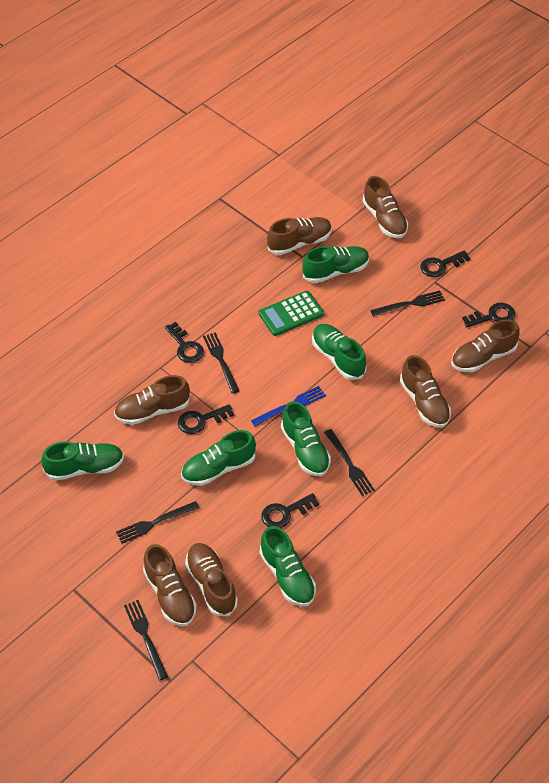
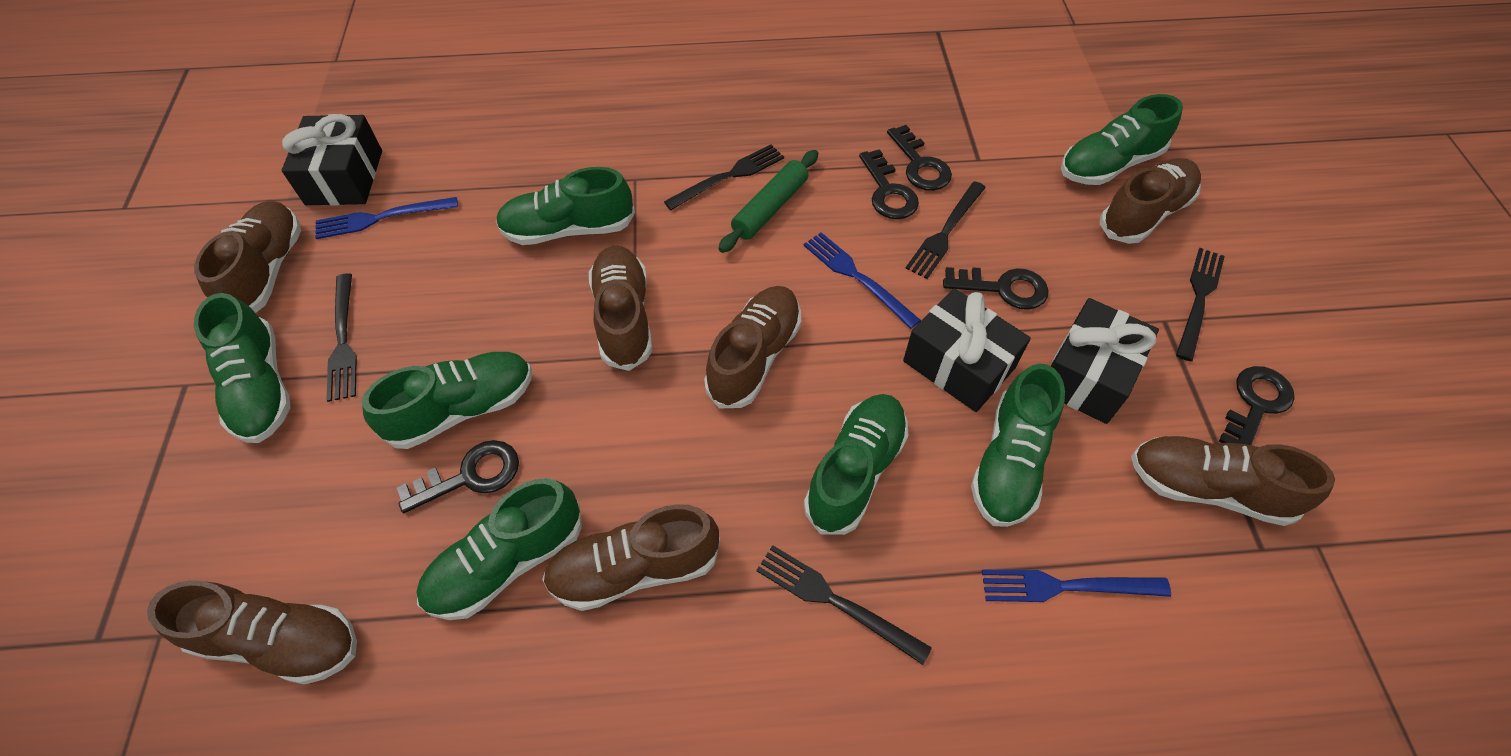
black gift: none = 0 -> [282,114,382,206] [903,288,1031,412] [1051,298,1159,424] = 3
blue fork: [251,386,326,426] = 1 -> [315,197,458,239] [803,232,921,329] [982,569,1171,602] = 3
green calculator: [259,291,324,336] = 1 -> none = 0
green rolling pin: none = 0 -> [718,150,818,253] = 1
green shoe: [41,441,124,481] [181,430,256,486] [260,526,316,606] [281,401,331,476] [302,246,369,283] [312,324,366,380] = 6 -> [194,293,291,443] [362,352,532,449] [416,478,582,620] [496,167,635,245] [804,394,908,535] [971,364,1065,527] [1061,94,1183,185] = 7

